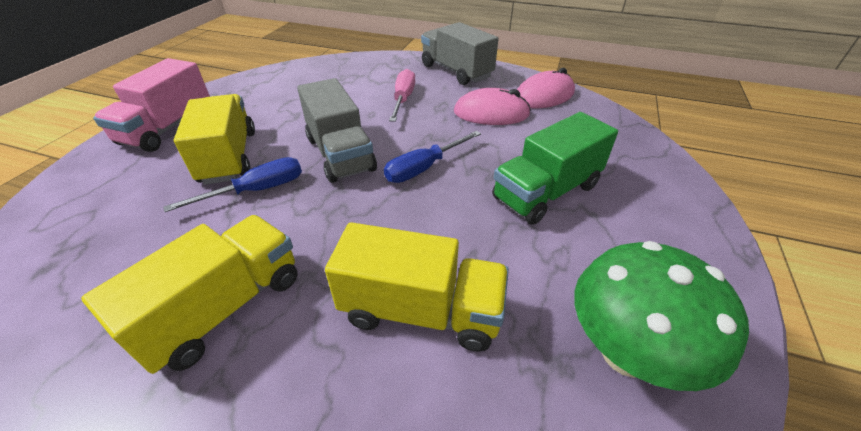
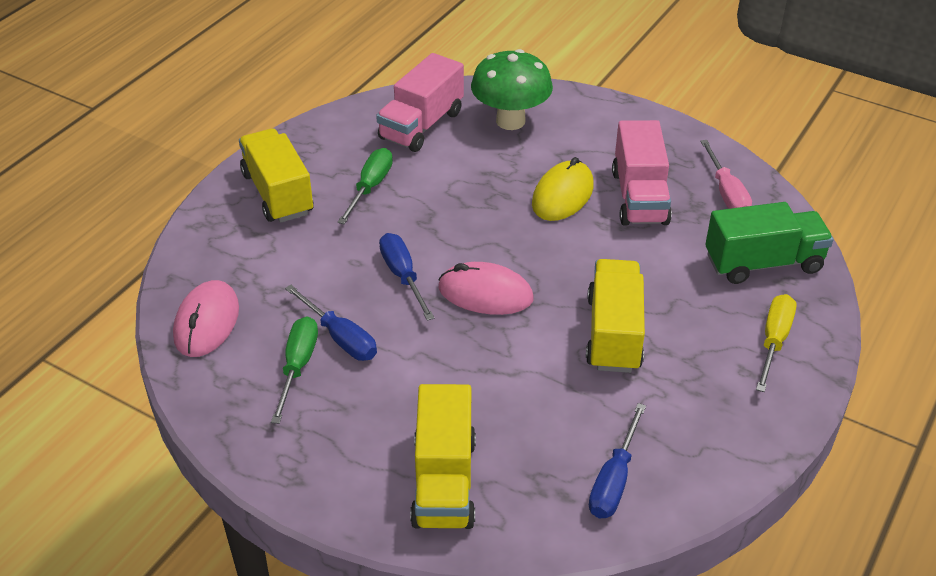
blue screwdriver: [163,157,302,212] [384,131,481,183] = 2 -> [285,285,377,361] [379,233,435,321] [589,403,646,518] = 3
green screwdriver: none = 0 -> [271,316,318,424] [338,148,393,224] = 2
grey truck: [297,78,377,183] [421,22,499,85] = 2 -> none = 0
pink truck: [93,58,210,152] = 1 -> [376,53,464,152] [612,120,672,226] = 2
yellow mouse: none = 0 -> [532,157,594,221] = 1
yellow screwdriver: none = 0 -> [756,294,796,392] = 1

